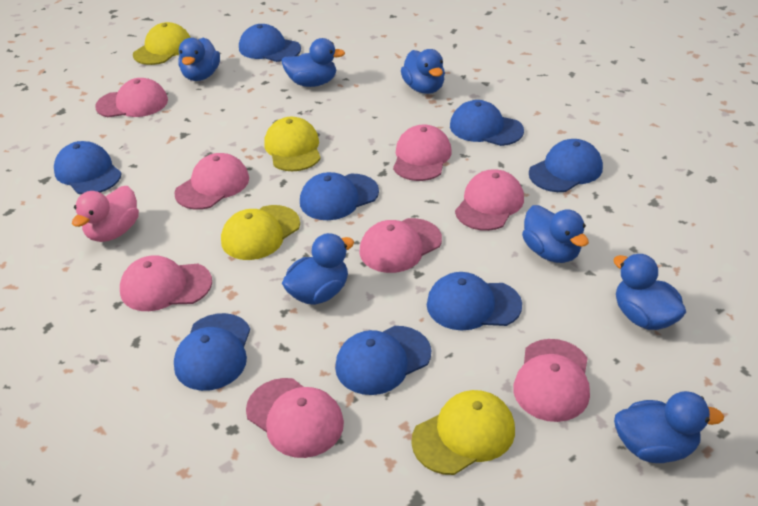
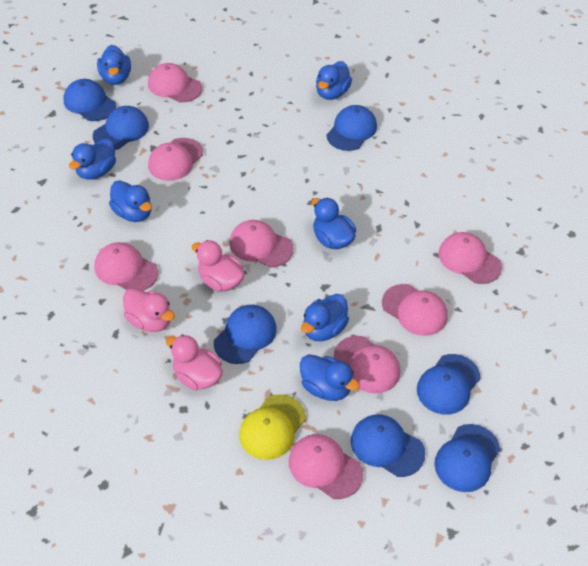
blue cap: [54,141,122,194] [174,313,250,391] [239,24,301,62] [300,172,379,220] [335,326,431,395] [427,272,522,330] [450,100,524,146] [529,139,603,192] = 8 -> [64,79,116,121] [93,106,149,150] [214,305,277,364] [327,105,377,151] [351,414,425,477] [417,354,480,415] [434,424,500,492] = 7
pink duck: [72,186,139,242] = 1 -> [123,288,175,332] [166,334,223,390] [191,240,245,291] = 3
yellow cap: [133,22,191,65] [221,205,300,260] [264,117,321,171] [411,390,515,475] = 4 -> [239,394,306,460] = 1

